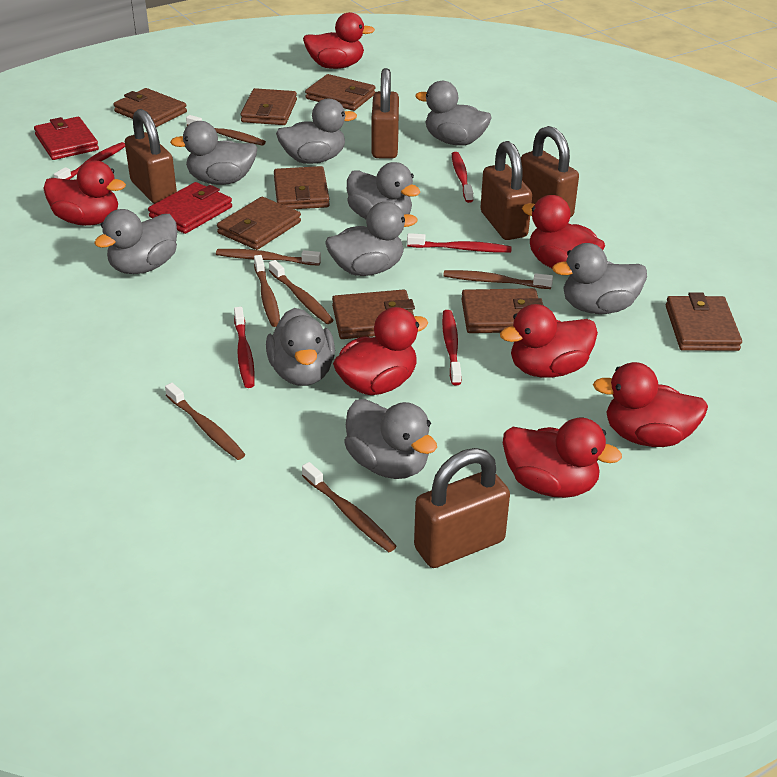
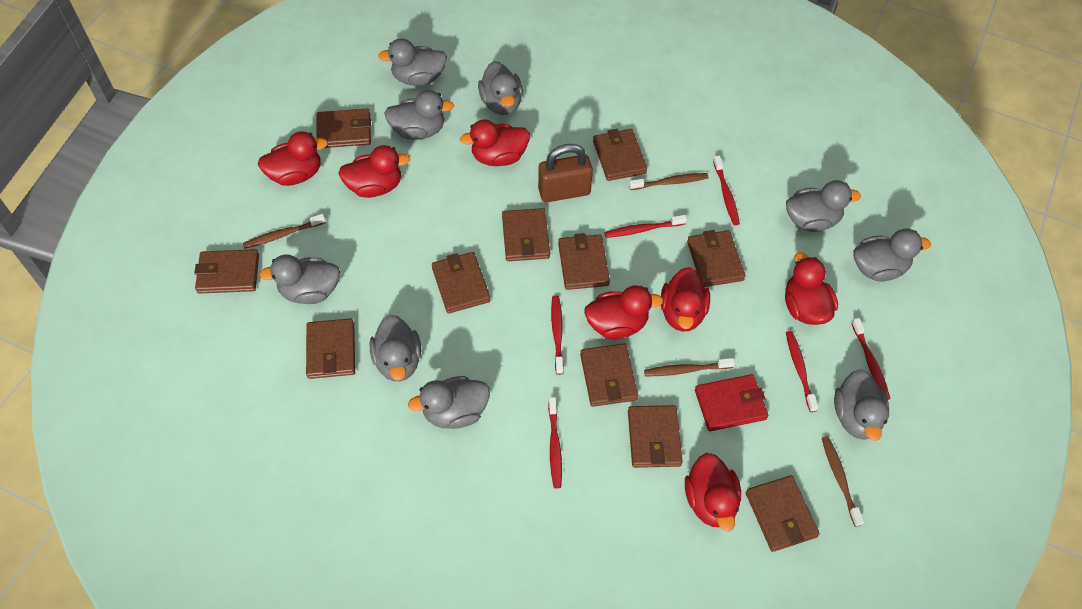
brown padlock: [125,109,177,204] [372,68,399,159] [414,448,510,568] [481,141,532,240] [521,126,579,217] = 5 -> [538,144,593,202] = 1
brown toothbrush: [165,383,246,460] [186,115,266,146] [216,249,321,265] [254,255,280,327] [269,260,334,324] [302,462,397,552] [443,270,553,289] = 7 -> [243,214,326,249] [629,173,708,190] [644,358,735,376] [822,436,864,527] = 4
brown wallet: [113,88,187,127] [217,197,301,250] [240,88,297,125] [274,166,330,209] [305,74,376,111] [332,290,415,339] [461,288,543,333] [666,292,742,351] = 8 -> [194,249,259,293] [306,319,355,379] [316,109,371,148] [432,252,490,313] [502,208,550,261] [558,233,610,290] [580,344,638,407] [593,129,647,181] [628,405,683,468] [687,230,745,287] [746,475,820,552] = 11
red toothbrush: [54,142,125,180] [234,307,255,388] [407,233,512,253] [442,310,461,385] [452,152,473,203] = 5 -> [548,397,562,488] [551,296,564,375] [604,215,687,238] [713,155,740,225] [786,331,819,412] [851,318,890,400] = 6
red wallet: [34,117,99,160] [148,182,232,234] = 2 -> [695,374,768,431] = 1

